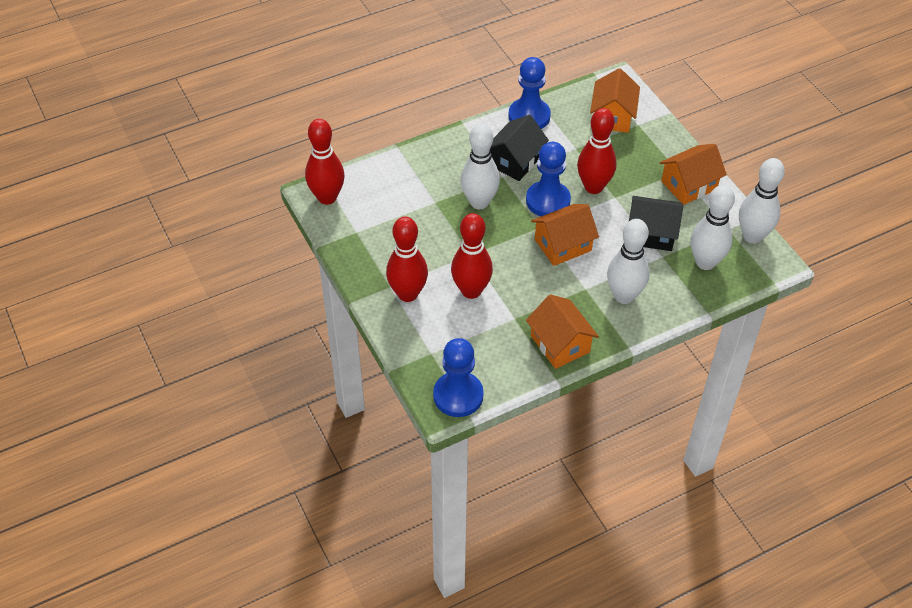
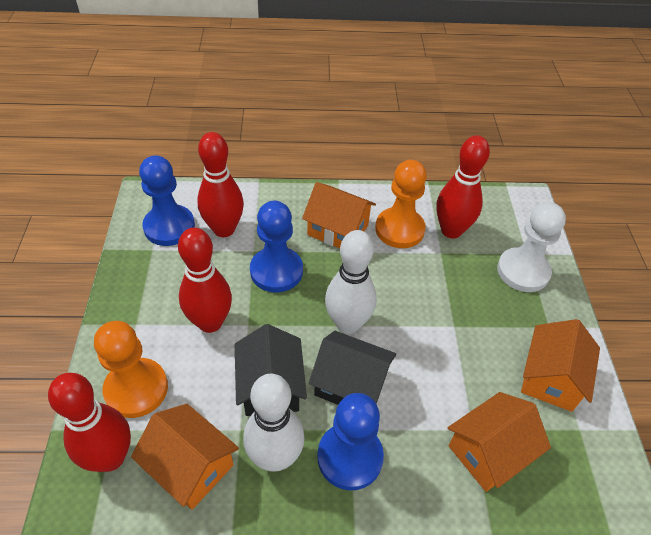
orange pawn: none = 0 -> [94,321,168,418] [375,160,427,248] = 2
white bowling pin: [460,124,500,209] [607,219,649,304] [691,185,735,270] [739,158,785,244] = 4 -> [243,373,305,472] [325,230,377,334] = 2
white pawn: none = 0 -> [497,202,566,292] = 1

